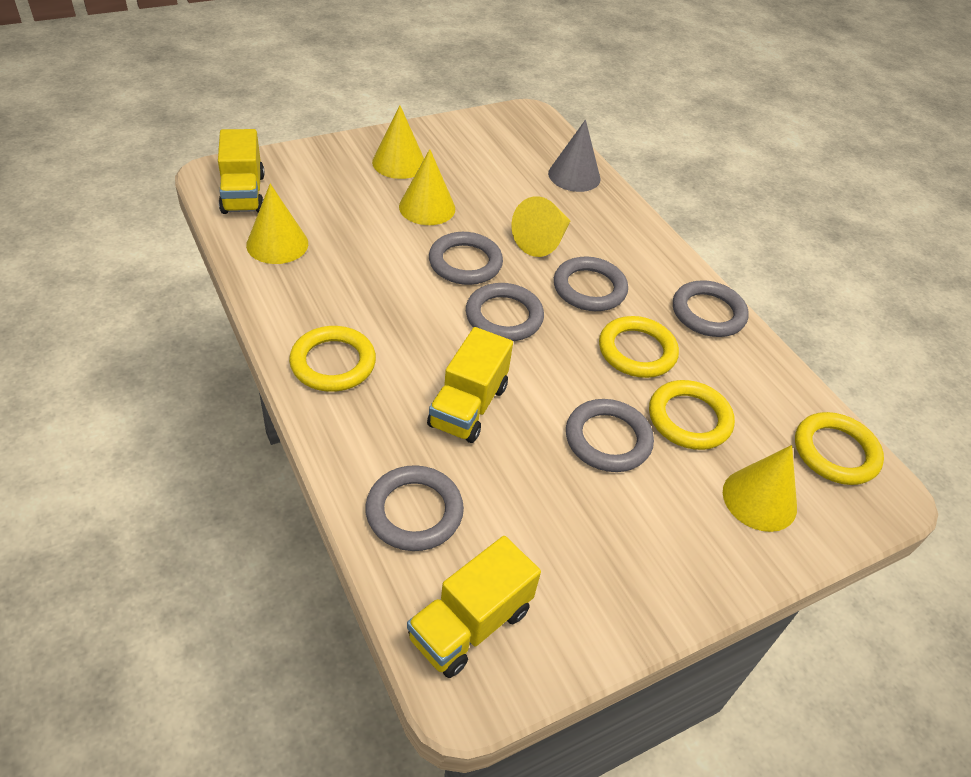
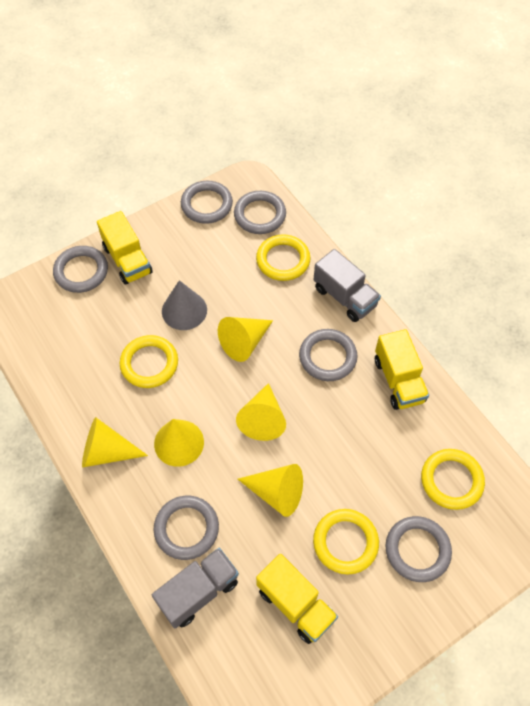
grey truck: none = 0 -> [152,548,239,629] [313,249,381,322] = 2

